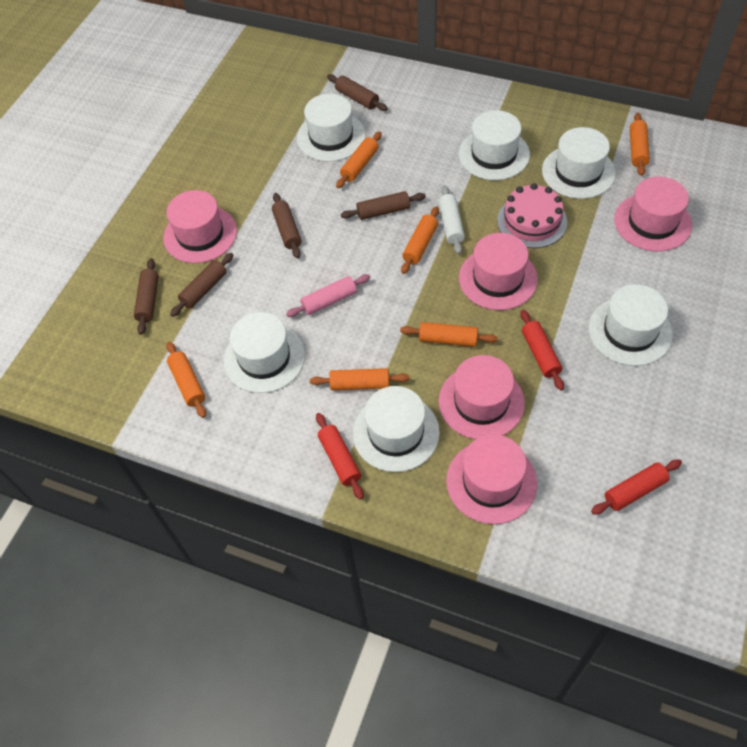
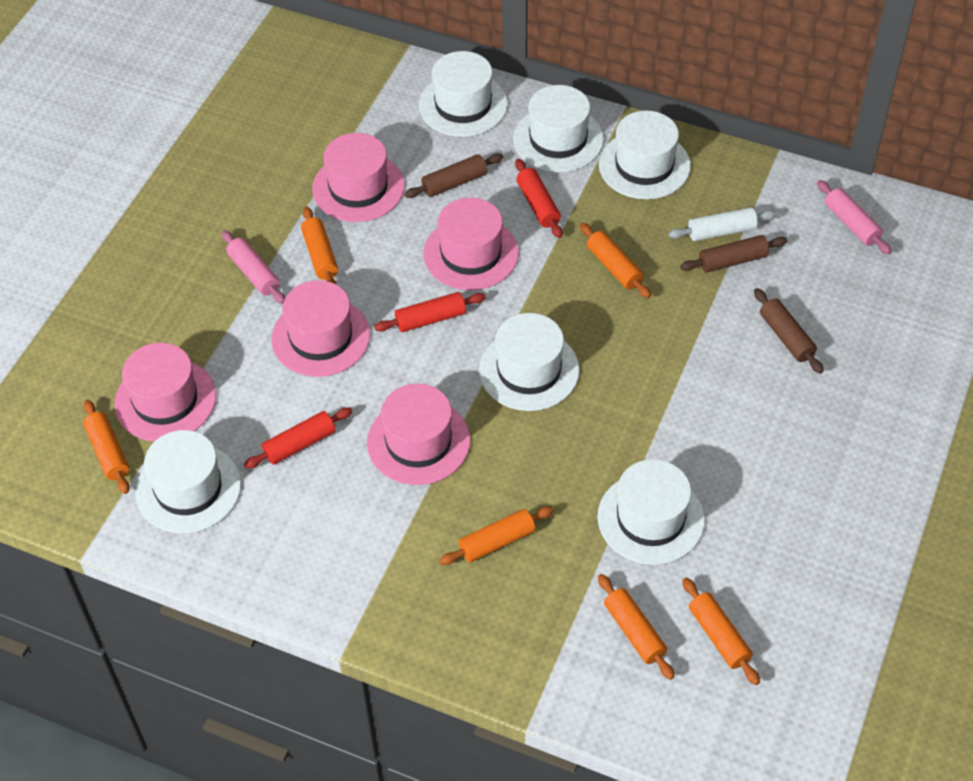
brown rolling pin: [134,258,159,335] [170,253,234,317] [272,193,302,258] [327,74,388,111] [341,191,426,220] = 5 -> [405,153,503,198] [680,235,787,273] [754,288,824,374] = 3
pink cake: [497,183,567,248] = 1 -> none = 0
pink rolling pin: [286,274,370,317] = 1 -> [222,230,285,304] [817,180,892,254] = 2

